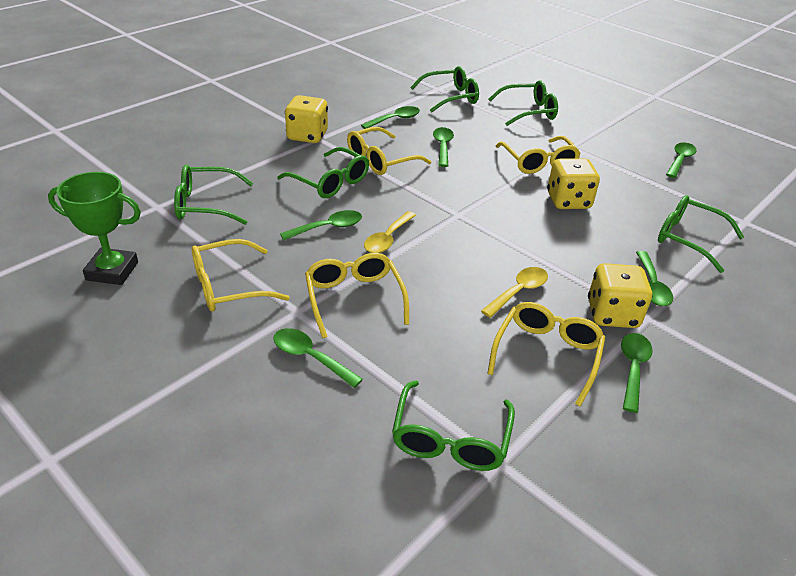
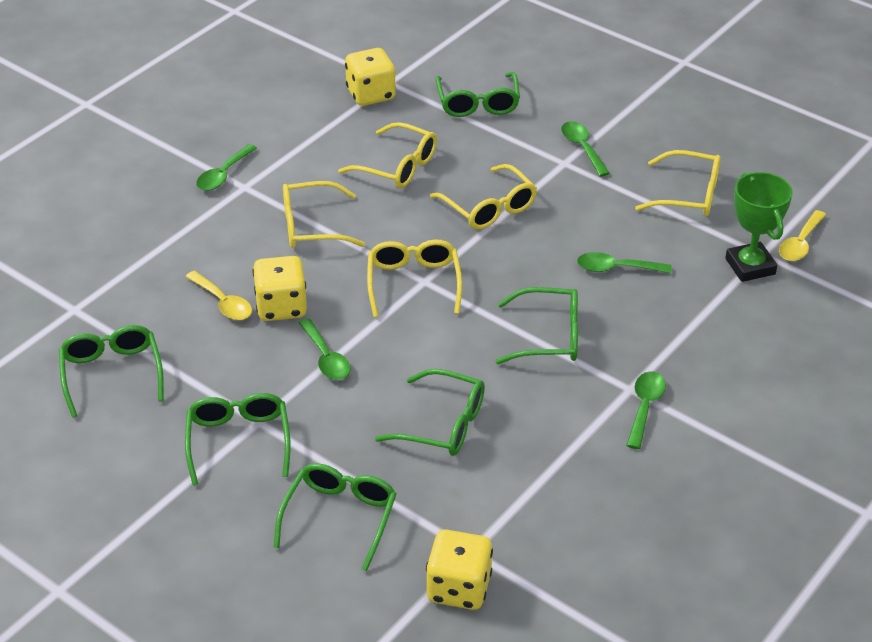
green spoon: [273,328,363,388] [280,210,362,240] [361,106,420,129] [433,127,454,167] [621,333,653,413] [636,251,673,306] [666,143,697,178] = 7 -> [196,144,257,191] [298,318,351,380] [561,121,610,177] [577,252,672,273] [626,371,666,449] = 5

